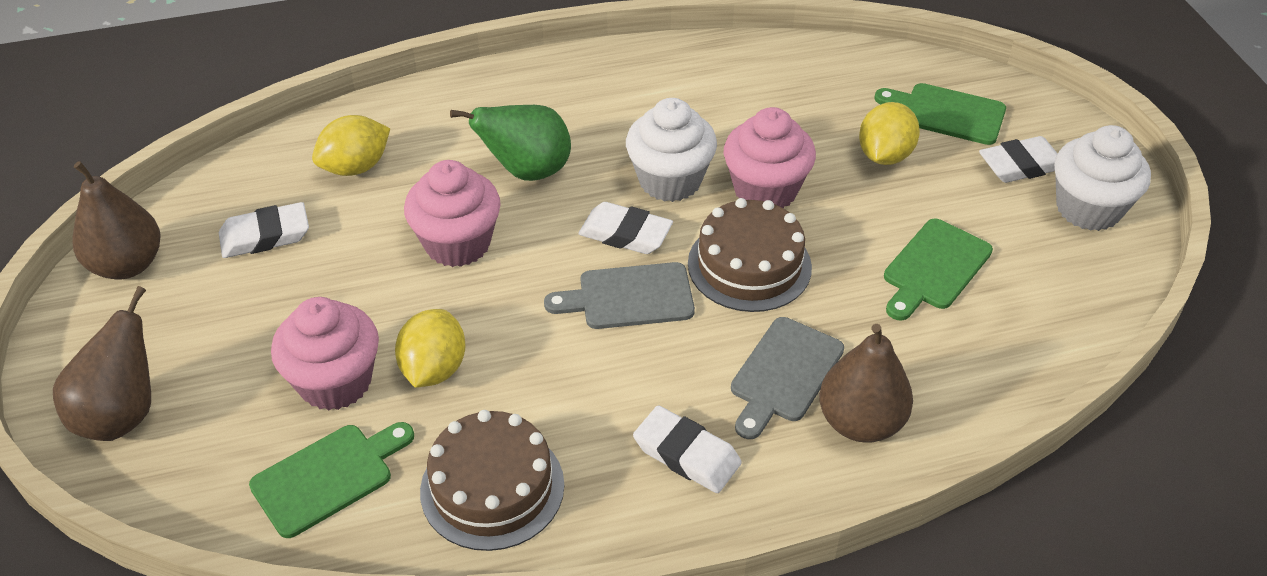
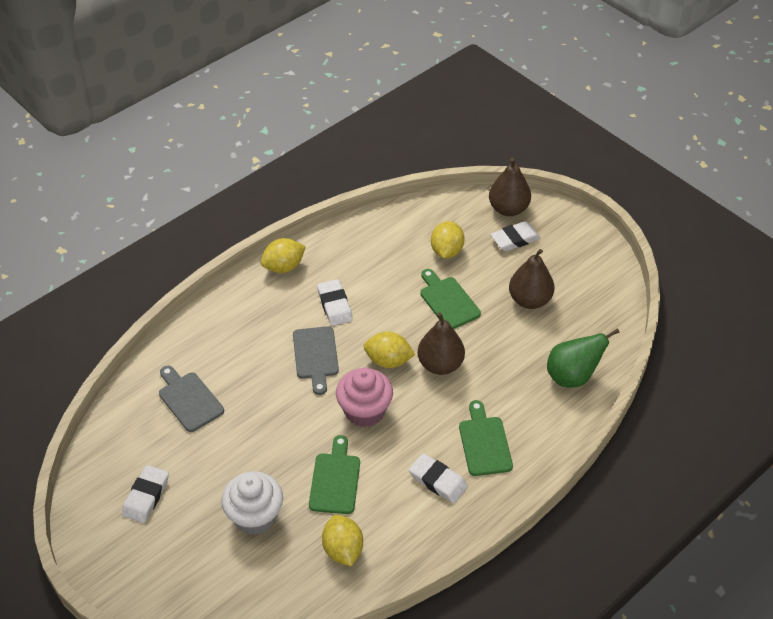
brown cake: [420,410,564,551] [688,198,812,312] = 2 -> none = 0
pink cupcake: [271,297,379,411] [404,160,501,267] [724,107,816,209] = 3 -> [336,368,393,427] = 1
white cupcake: [626,98,717,202] [1054,125,1151,231] = 2 -> [222,471,283,535] = 1
yellow lemon: [312,115,390,176] [395,309,465,388] [859,102,920,165] = 3 -> [261,238,306,273] [322,515,363,567] [364,332,415,368] [431,221,465,258] = 4

